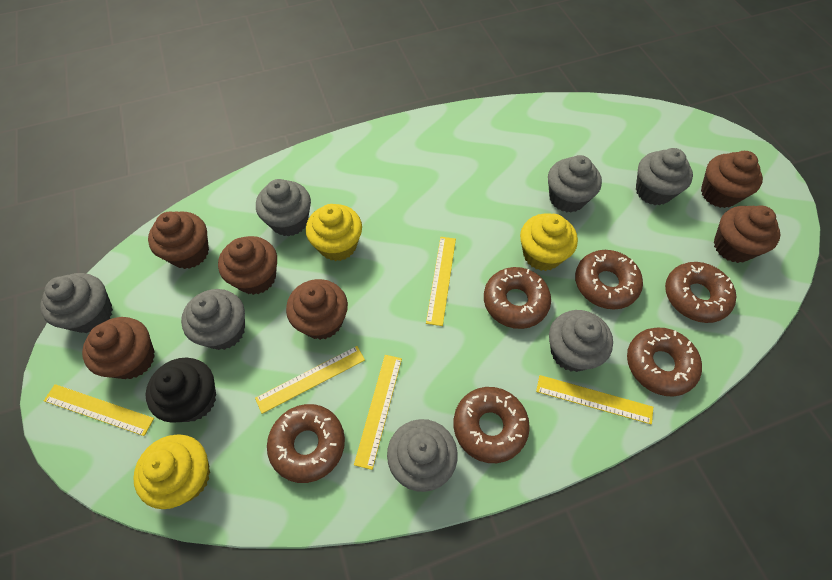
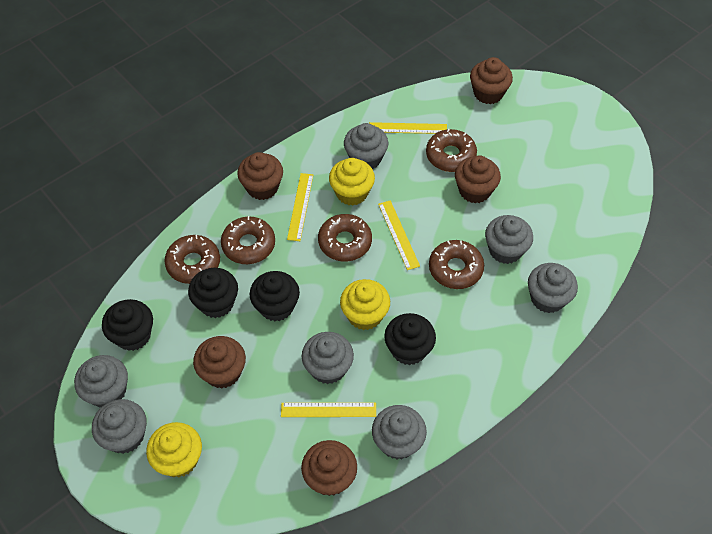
black cupcake: [145,358,216,423] = 1 -> [102,299,153,351] [188,268,238,318] [250,271,300,321] [384,313,436,365] = 4
brown cupcake: [82,317,155,379] [148,211,209,269] [218,236,277,295] [286,279,348,340] [701,151,763,208] [714,205,780,263] = 6 -> [193,336,246,389] [237,152,283,200] [301,440,357,496] [455,156,501,203] [470,57,513,104] = 5
brown donut: [267,404,345,483] [453,387,530,463] [484,267,551,329] [575,250,643,309] [627,328,702,396] [665,262,736,323] = 6 -> [164,235,220,284] [221,216,275,264] [318,214,372,262] [426,129,477,172] [429,240,484,289] = 5
yellow ruler: [44,384,154,436] [255,346,365,414] [354,355,402,470] [426,237,456,326] [536,375,653,425] = 5 -> [281,403,376,417] [287,173,313,241] [369,122,447,134] [378,200,420,270] = 4

